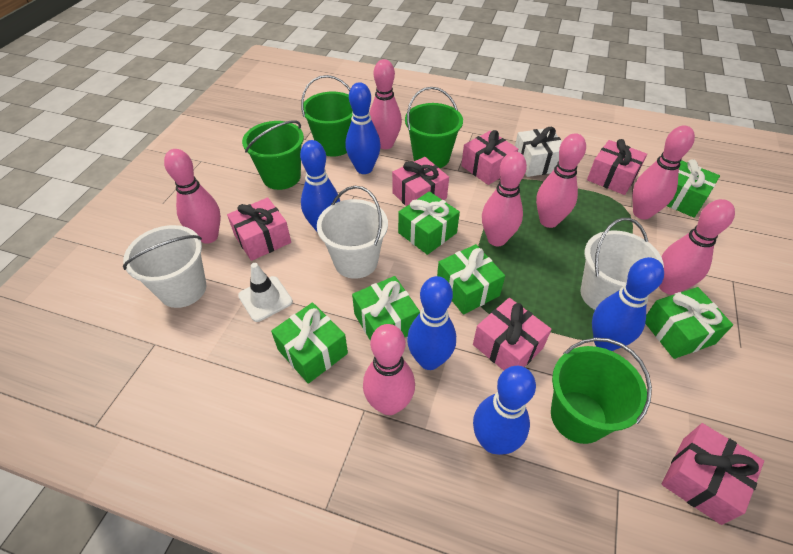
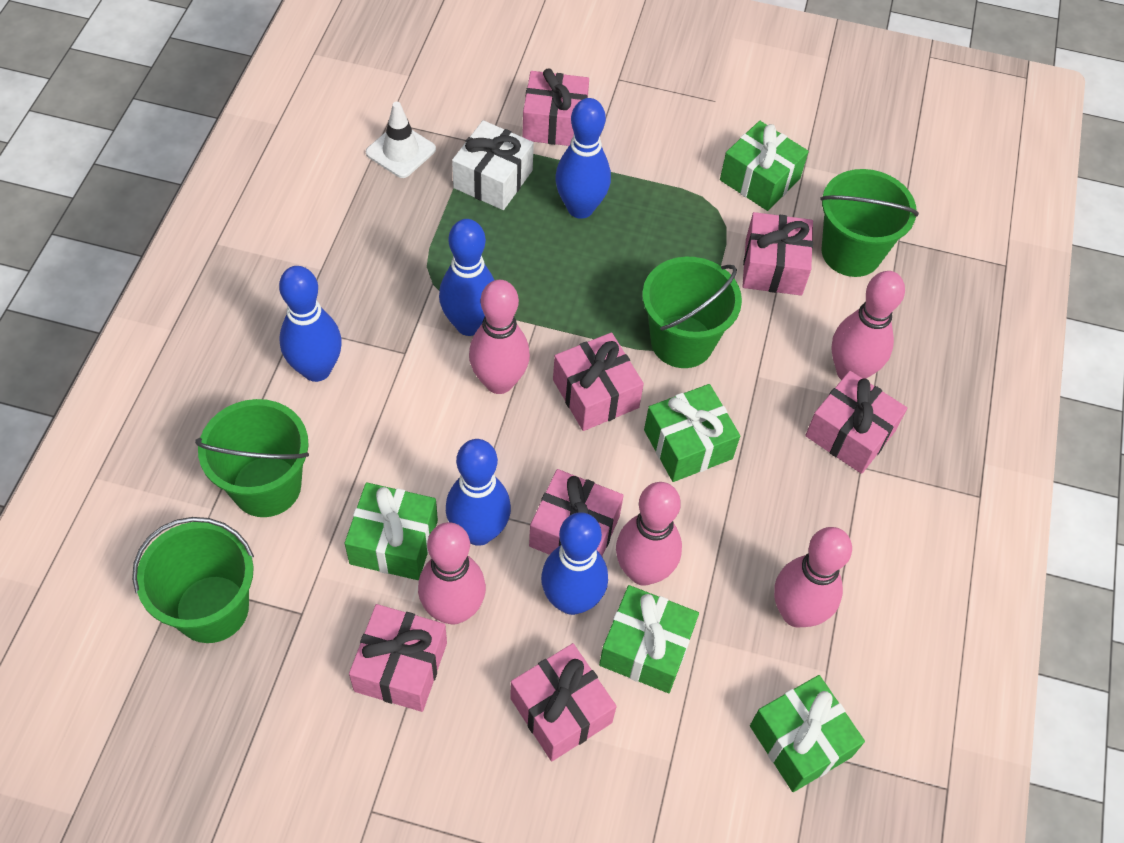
green gift: [271,302,348,384] [352,276,420,341] [398,191,460,255] [437,244,505,315] [645,287,733,359] [667,159,720,218] = 6 -> [345,482,438,580] [599,585,699,693] [644,384,740,482] [720,121,809,211] [750,675,865,792] = 5
pink bowling pin: [164,149,221,244] [363,324,415,415] [370,59,402,149] [482,152,527,246] [536,133,586,228] [633,125,695,220] [659,199,735,295] = 7 -> [418,522,486,624] [469,280,530,394] [616,482,682,586] [774,527,852,628] [831,271,905,380] = 5
pink gift: [227,197,291,261] [392,157,449,206] [461,130,518,185] [473,298,552,370] [587,139,647,195] [662,423,764,525] = 6 -> [349,604,447,712] [510,643,617,761] [522,68,589,146] [529,469,624,556] [553,333,644,431] [742,212,813,296] [805,371,907,474] = 7
white bucket: [123,225,206,308] [317,186,388,279] [580,218,664,310] = 3 -> none = 0

